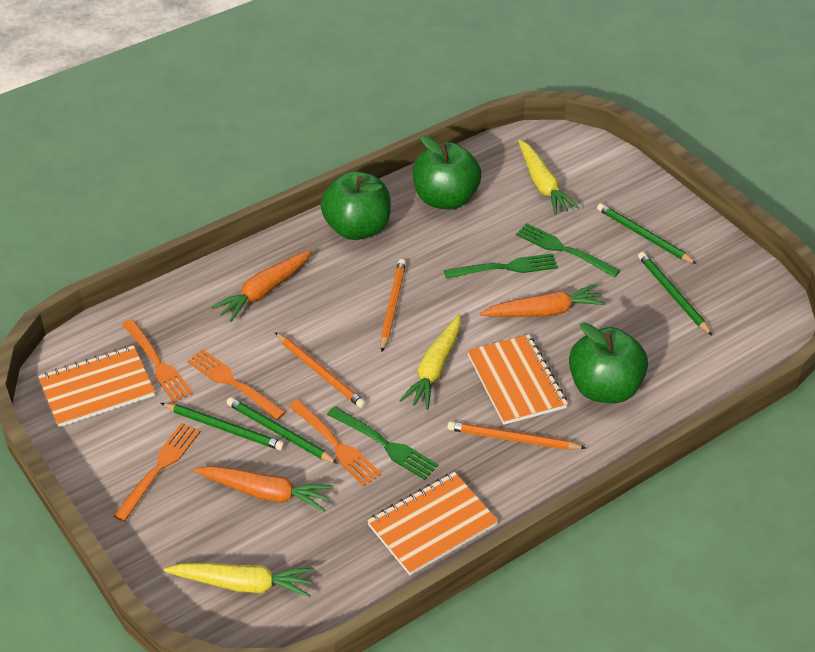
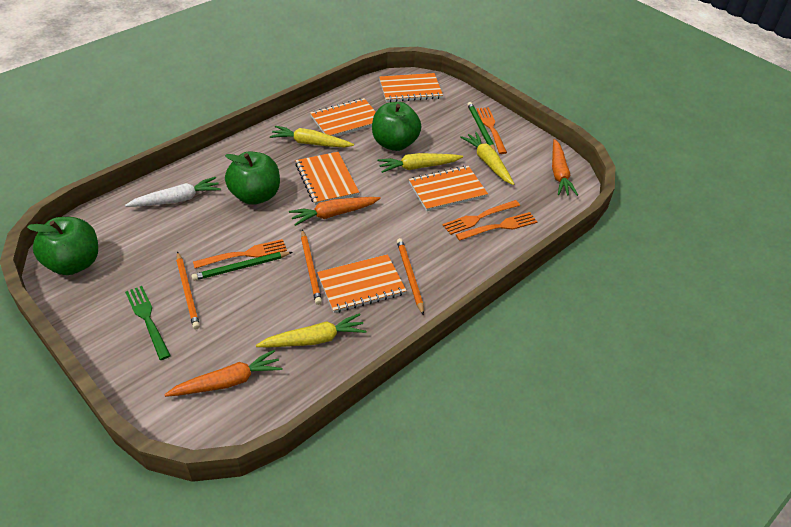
green fork: [327,406,438,480] [444,253,558,279] [516,223,621,277] = 3 -> [125,286,171,360] = 1
green pencil: [161,403,285,450] [227,397,338,464] [597,203,697,264] [638,252,712,336] = 4 -> [191,252,292,281] [467,102,495,150] = 2
orange notebook: [38,345,155,427] [367,472,498,575] [467,335,568,425] = 3 -> [295,152,359,205] [310,98,376,137] [317,254,407,313] [379,73,443,102] [409,165,488,211] = 5
white carrot: none = 0 -> [125,177,221,207] = 1
yellow carrot: [164,563,314,597] [399,314,461,410] [518,140,579,215] = 3 -> [256,313,366,347] [270,126,354,147] [377,153,463,173] [460,132,514,185] = 4

